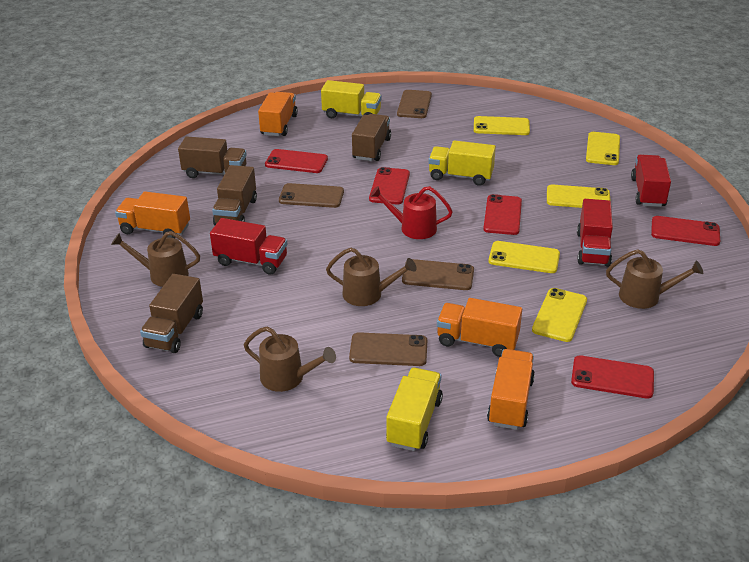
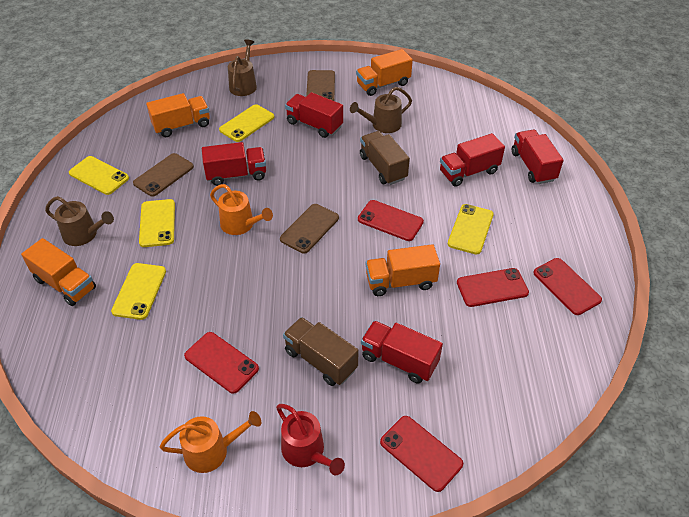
brown phone: [279,183,344,208] [349,332,427,366] [397,90,432,118] [402,259,474,290] = 4 -> [133,153,194,197] [280,204,339,254] [306,70,335,101] = 3
brown truck: [140,274,203,353] [178,136,247,178] [212,165,257,226] [352,114,391,161] = 4 -> [283,317,359,386] [360,131,410,185] = 2
brown watering can: [111,231,200,287] [244,326,336,392] [326,248,417,306] [606,249,703,309] = 4 -> [45,196,114,246] [228,39,257,96] [350,87,412,133] = 3
orange watering can: none = 0 -> [159,411,261,473] [210,184,273,235] = 2
red truck: [210,218,287,275] [577,199,613,267] [631,154,671,207] = 3 -> [202,142,266,186] [285,92,343,138] [361,321,443,384] [440,133,505,187] [512,129,564,184] = 5
yellow truck: [321,80,382,118] [386,368,443,451] [429,140,496,186] = 3 -> none = 0

